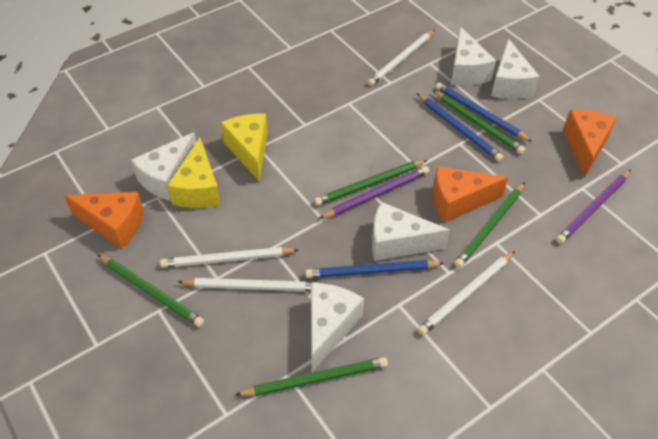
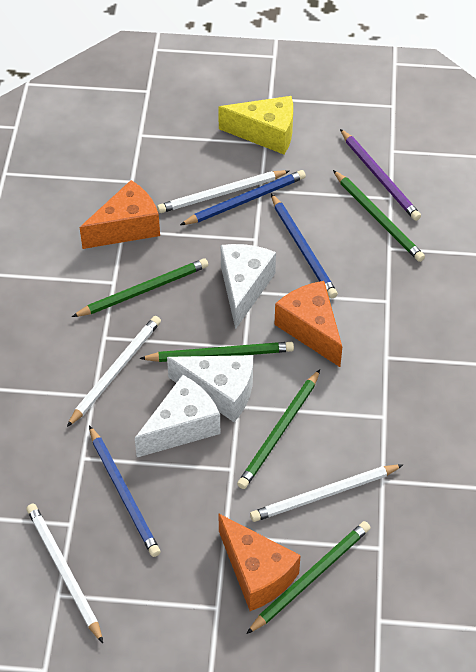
purple pencil: [319,166,429,219] [556,170,631,244] = 2 -> [340,129,421,221] = 1
white cheese: [131,132,196,201] [311,283,364,372] [372,202,450,261] [451,26,496,86] [491,39,540,99] = 5 -> [135,375,220,457] [167,355,253,422] [221,244,276,330] = 3
yellow cheese: [167,138,221,208] [221,113,268,182] = 2 -> [218,96,293,154] = 1

